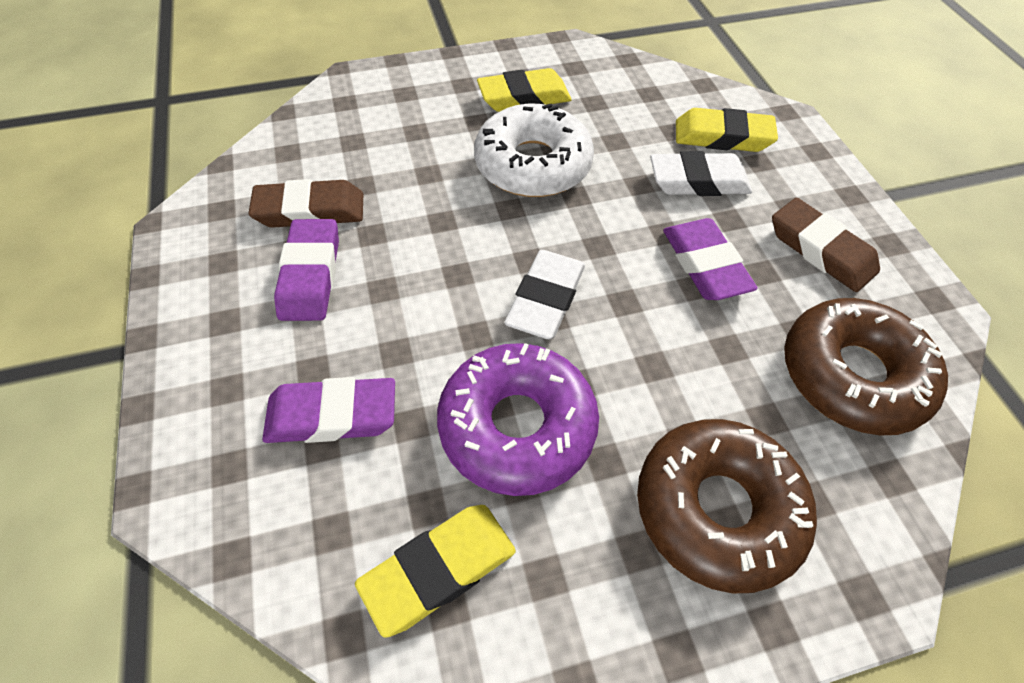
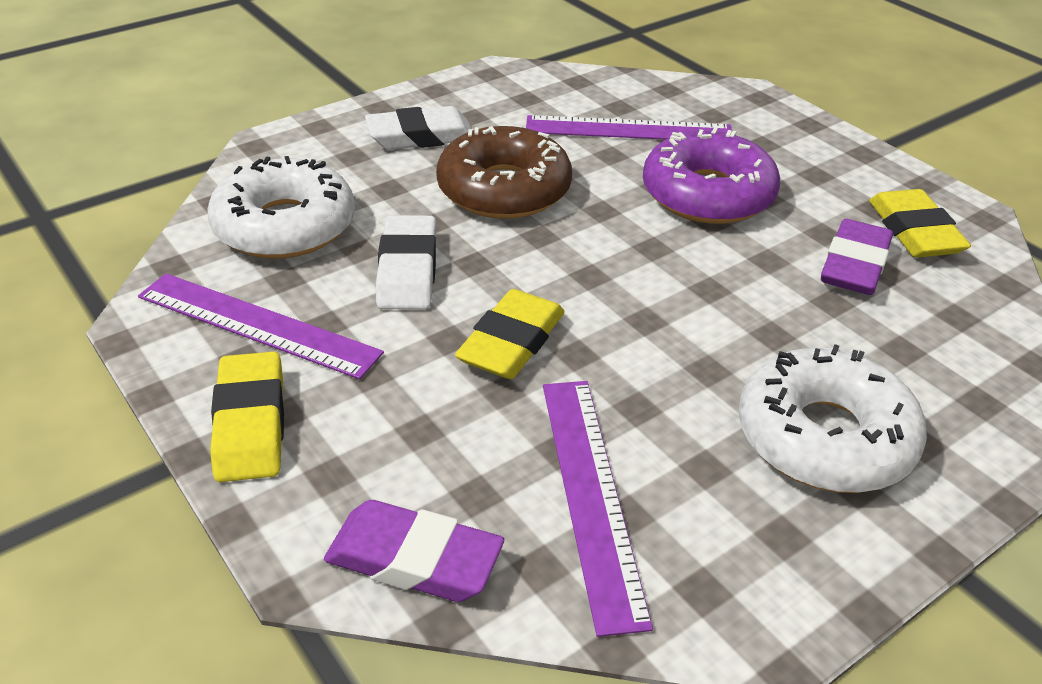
brown donut: [637,419,817,593] [784,298,948,436] = 2 -> [436,126,572,219] = 1
brown eraser: [249,179,363,228] [772,198,880,292] = 2 -> none = 0
purple eraser: [262,377,395,443] [274,219,339,321] [663,218,758,300] = 3 -> [324,500,504,602] [821,219,893,295] = 2
purple ruler: none = 0 -> [138,274,384,379] [526,115,732,140] [543,381,653,637] = 3
white donut: [474,104,594,197] = 1 -> [207,156,355,259] [738,344,927,493] = 2

